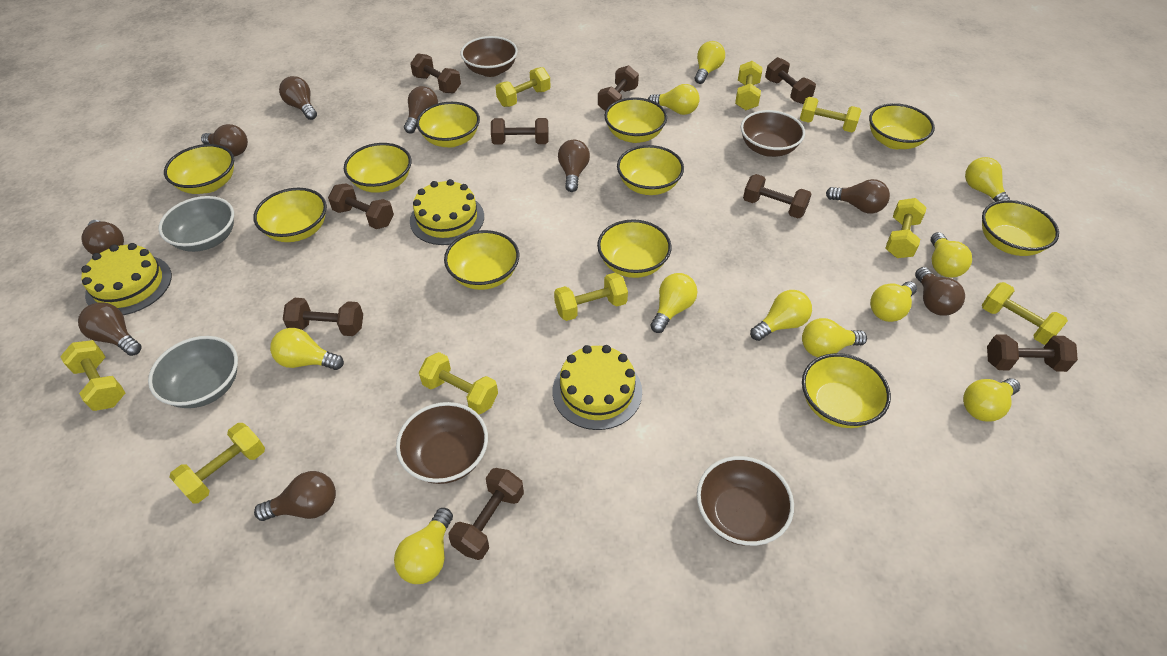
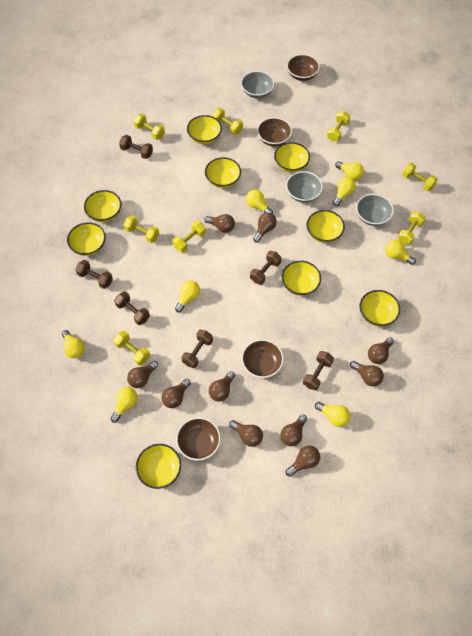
brown dumbbell: [283,298,363,336] [328,183,394,229] [410,53,461,94] [448,468,524,560] [491,118,549,145] [598,65,639,111] [743,174,811,218] [765,57,816,104] [987,334,1078,372] = 9 -> [75,260,113,289] [114,291,150,325] [119,135,153,159] [182,330,213,368] [250,251,282,285] [303,351,334,390] = 6
brown light bulb: [78,302,142,356] [81,220,124,255] [201,124,248,156] [254,471,336,521] [279,76,317,120] [404,86,438,133] [558,140,590,192] [826,179,890,214] [915,267,965,315] = 9 -> [127,361,158,388] [162,379,191,408] [204,214,235,233] [209,371,235,402] [229,420,263,447] [253,212,277,243] [281,414,307,446] [286,446,320,477] [350,361,384,386] [368,337,394,364] = 10
grey bowl: [148,336,238,408] [158,196,234,252] = 2 -> [241,71,274,98] [286,171,323,203] [356,194,394,226] = 3
yellow bowl: [164,144,234,194] [253,188,327,242] [344,143,411,193] [416,102,480,147] [444,230,519,290] [597,220,672,278] [605,97,667,143] [617,145,684,195] [802,353,891,428] [869,103,935,149] [982,200,1059,256] = 11 -> [67,222,106,256] [84,190,121,222] [136,444,181,489] [187,115,222,144] [205,157,241,188] [274,142,310,172] [282,261,321,296] [307,210,345,243] [359,290,400,326] = 9
yellow cake: [81,243,172,315] [410,179,484,245] [552,345,642,430] = 3 -> none = 0
yellow dumbbell: [60,340,125,411] [169,423,265,503] [419,352,498,414] [496,67,551,107] [554,273,628,321] [735,61,763,110] [800,97,862,132] [885,198,926,258] [982,282,1068,345] = 9 -> [113,331,150,365] [123,215,159,243] [133,114,165,140] [172,221,206,253] [212,108,243,135] [327,111,350,141] [398,212,426,245] [402,163,438,191] = 8
yellow light bulb: [270,328,344,370] [394,508,453,584] [648,84,700,115] [650,273,697,333] [695,41,725,84] [750,290,812,341] [802,318,867,357] [870,282,917,322] [930,232,972,278] [963,378,1020,422] [965,157,1010,202] = 11 -> [62,330,85,358] [111,387,138,423] [175,280,200,312] [246,189,273,214] [315,402,350,427] [333,177,356,206] [335,161,364,180] [385,240,416,265] = 8

